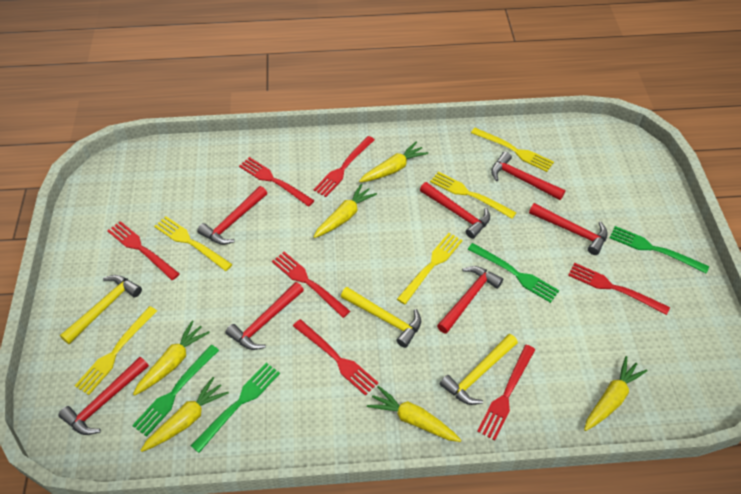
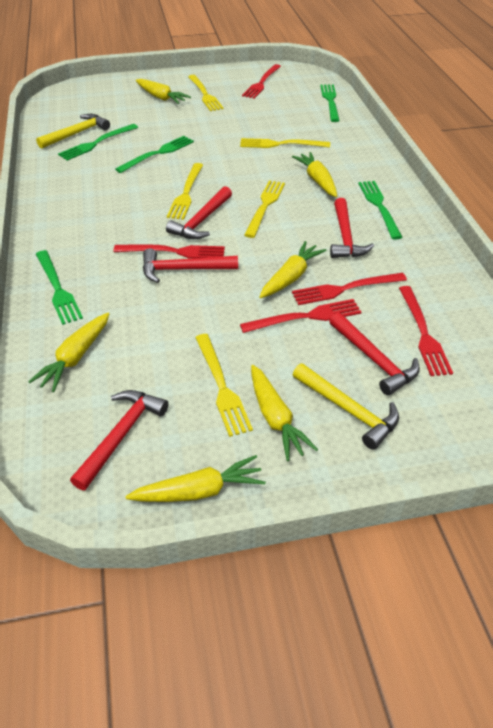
green fork: [132,345,219,437] [191,362,280,453] [467,243,559,303] [610,226,709,273] = 4 -> [36,250,83,325] [58,124,138,161] [115,136,194,173] [320,84,340,122] [358,181,403,240] = 5
red fork: [107,221,180,280] [239,157,315,207] [272,252,350,318] [293,319,378,396] [314,136,375,197] [477,345,536,440] [568,263,670,315] = 7 -> [113,245,225,259] [240,299,362,333] [242,64,281,99] [292,273,407,305] [399,286,453,376] = 5
red hammer: [58,357,149,435] [197,186,267,245] [226,282,304,350] [420,182,490,239] [437,266,503,334] [491,152,565,200] [529,203,608,255] = 7 -> [70,390,169,490] [143,248,238,283] [166,186,232,239] [329,312,420,396] [330,198,374,258] = 5
yellow hammer: [60,275,142,344] [341,287,421,348] [440,334,518,405] = 3 -> [36,114,110,149] [293,363,399,450] = 2

